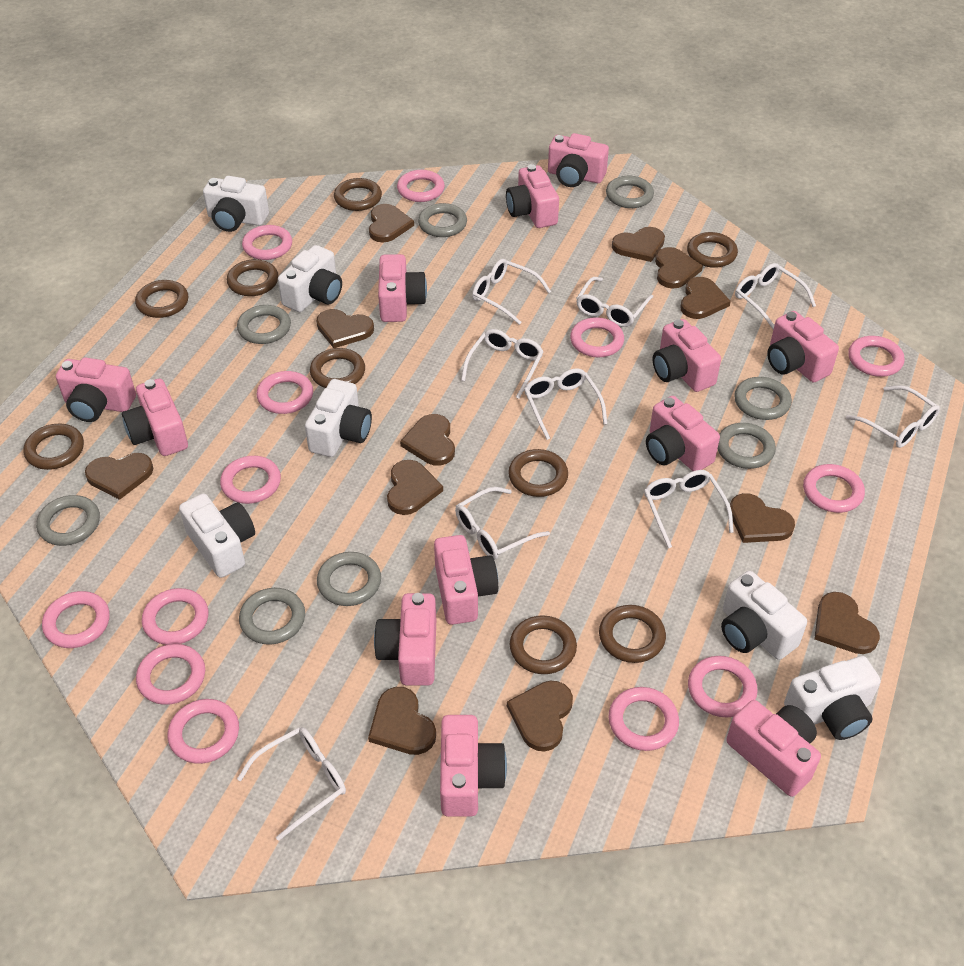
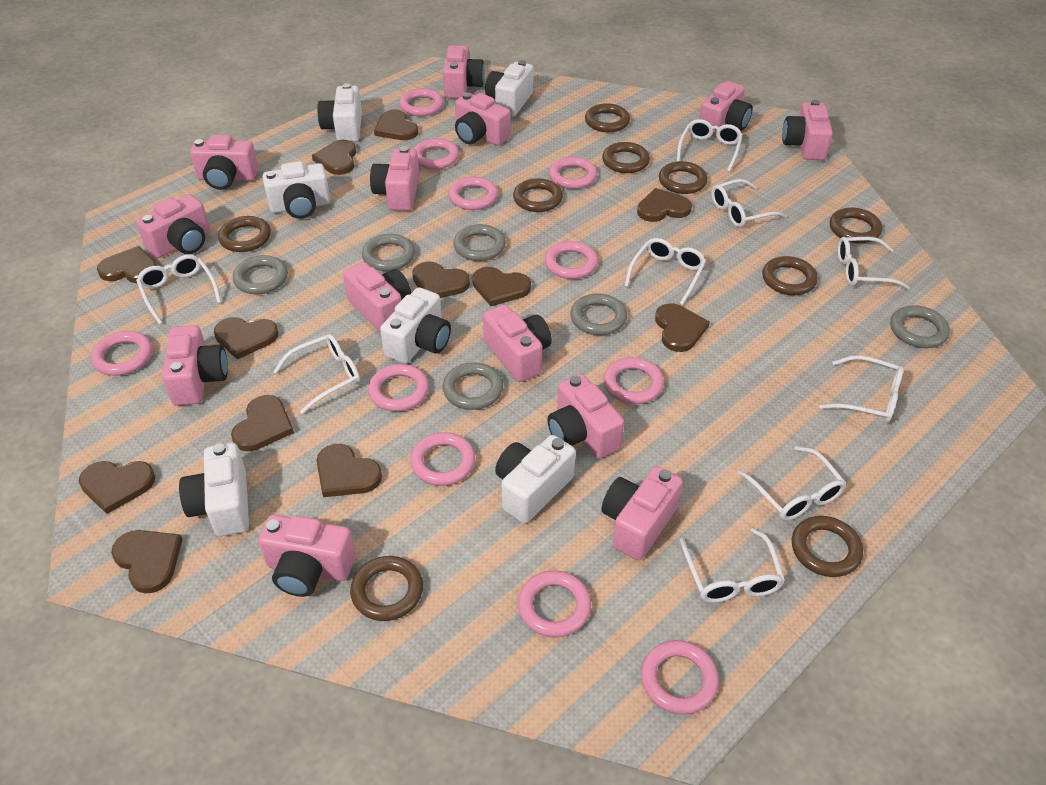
grey ring: [36,495,100,546] [237,305,291,344] [239,588,305,645] [317,552,381,606] [418,203,467,237] [606,176,654,208] [718,423,776,469] [734,377,792,420] = 8 -> [233,255,288,294] [362,234,415,271] [443,362,503,410] [453,224,506,261] [570,293,627,335] [890,305,950,348] = 6
pink camera: [56,357,136,422] [122,379,188,456] [374,593,436,686] [378,254,427,322] [434,535,498,625] [440,715,507,817] [506,164,559,228] [548,133,609,187] [646,396,720,471] [653,319,721,392] [726,700,821,797] [767,311,839,382] = 12 -> [136,194,210,258] [162,325,228,406] [190,135,258,190] [258,514,356,597] [343,262,411,332] [370,146,419,211] [443,45,485,99] [455,93,511,146] [483,304,552,382] [547,374,624,459] [602,466,683,560] [699,81,753,137] [782,100,833,160] = 13
pink ring: [42,591,110,648] [136,644,205,705] [142,588,209,645] [168,699,239,764] [220,456,281,504] [242,225,292,260] [257,371,313,414] [397,170,445,202] [570,317,624,358] [608,687,679,751] [688,656,758,717] [803,464,865,513] [848,336,904,377] = 13 -> [91,331,152,376] [368,364,429,412] [399,88,444,116] [410,432,475,486] [414,138,459,170] [448,177,498,210] [518,571,591,637] [545,241,598,279] [549,157,597,189] [603,357,664,404] [641,640,719,714] = 11

